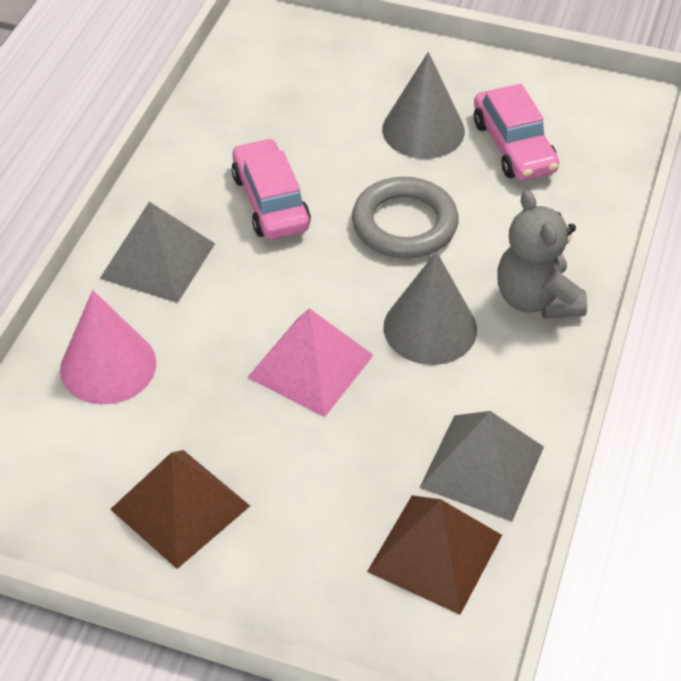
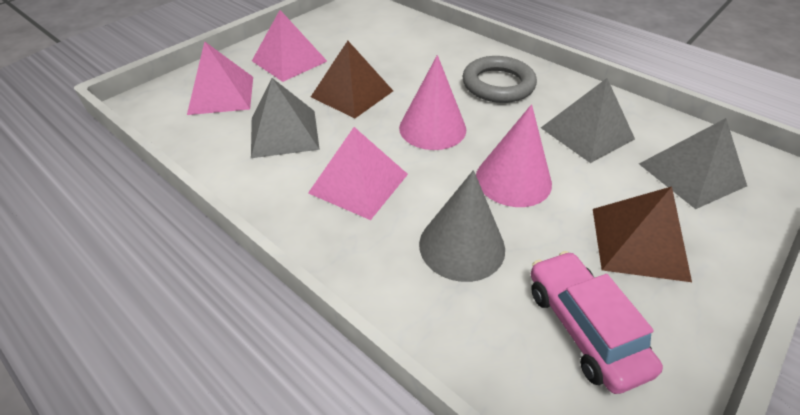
grey cone: [382,52,465,159] [383,252,477,365] = 2 -> [419,170,505,282] = 1
grey pyramid: [100,202,215,303] [419,411,544,522] = 2 -> [251,78,320,158] [541,78,635,163] [639,118,747,209] = 3
grey teddy bear: [497,190,587,319] = 1 -> none = 0
pink car: [231,138,311,240] [474,84,559,180] = 2 -> [531,251,663,394] = 1
pink cone: [60,290,156,404] = 1 -> [399,55,466,150] [476,104,552,207] = 2
pink pyramid: [247,308,374,417] = 1 -> [187,41,253,115] [252,10,327,82] [308,127,408,220] = 3

